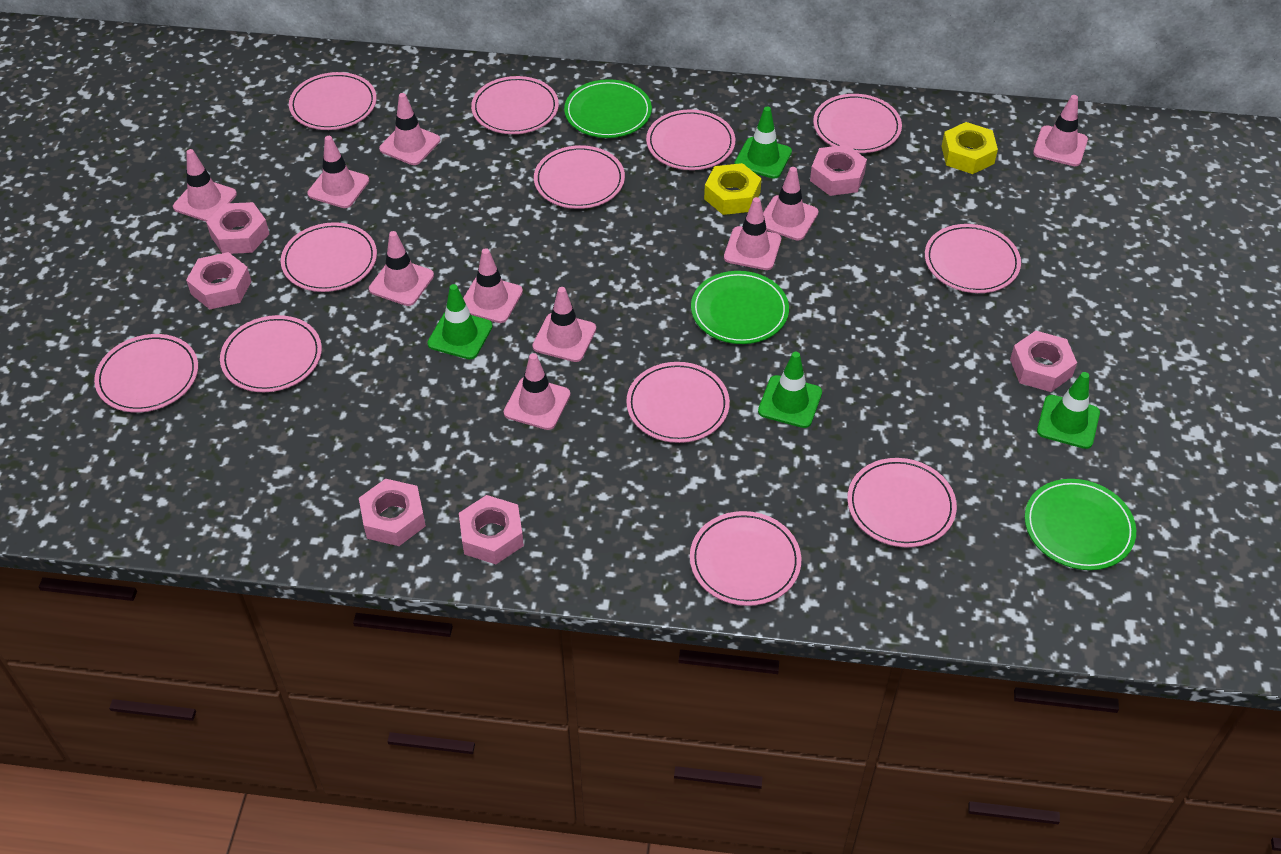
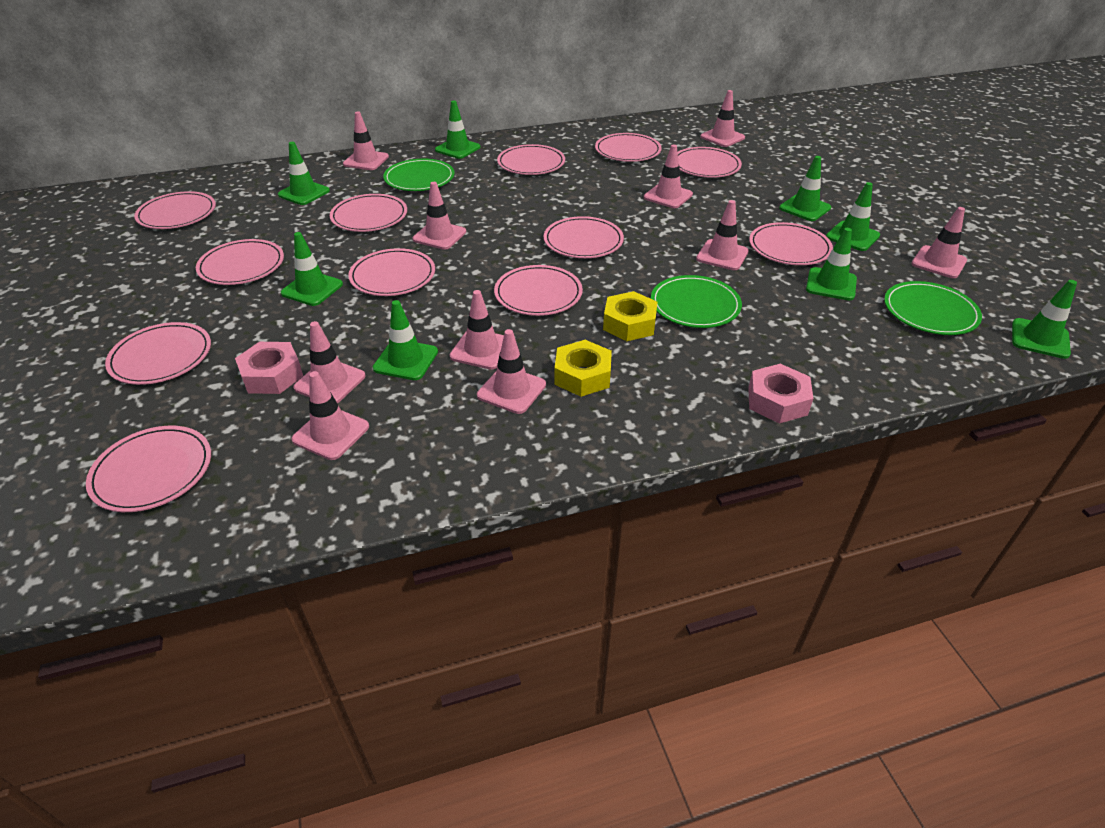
green traffic cone: [427,284,493,359] [734,107,792,179] [758,352,822,428] [1037,372,1100,449] = 4 -> [278,142,330,205] [281,232,343,306] [373,300,438,380] [435,101,480,159] [779,156,831,221] [806,228,857,300] [826,182,880,251] [1012,280,1077,359] = 8
pink nut: [186,252,251,309] [206,202,269,254] [359,479,426,546] [459,495,524,564] [810,145,867,196] [1010,331,1077,392] = 6 -> [235,342,303,394] [748,364,813,424] = 2

